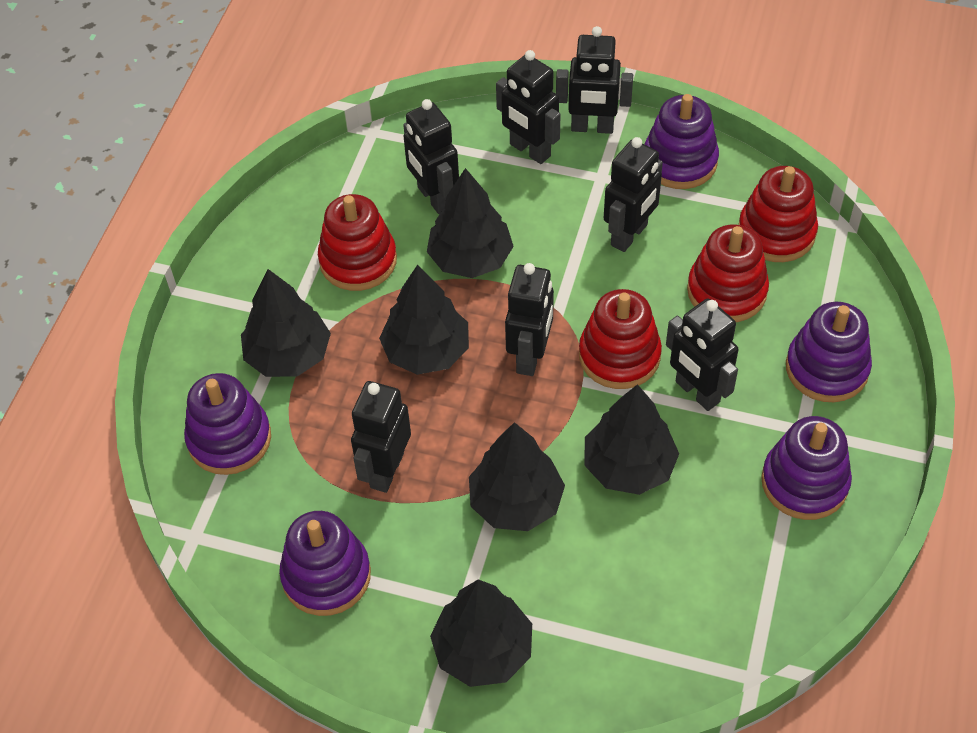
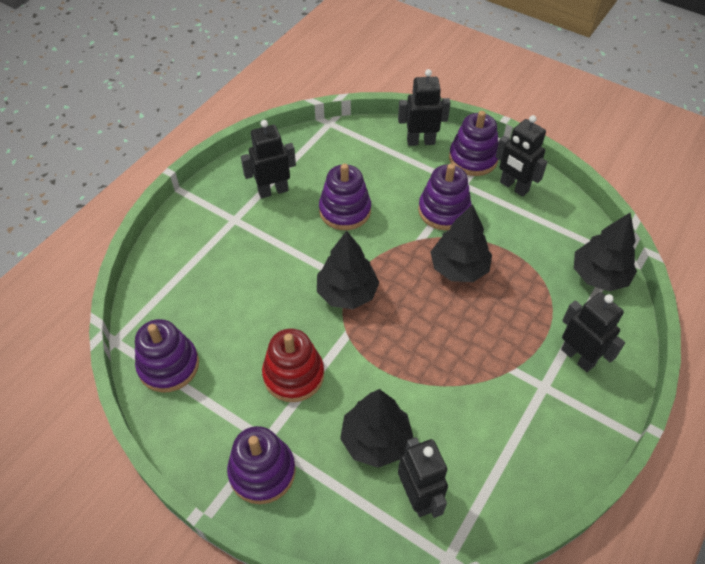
black robot: [351,381,411,493] [403,99,459,214] [496,50,561,164] [505,263,554,376] [556,26,633,134] [604,137,663,252] [666,298,739,411] = 7 -> [241,120,296,198] [398,69,450,146] [398,437,448,518] [496,115,548,197] [561,292,625,372] = 5
black tree: [241,269,331,377] [379,265,469,375] [427,168,514,278] [430,579,532,687] [469,422,565,531] [584,384,679,495] = 6 -> [317,231,379,309] [340,389,413,468] [431,204,492,282] [574,212,637,291] = 4
red stacking toy: [318,194,397,291] [579,289,662,389] [687,224,769,322] [738,166,818,262] = 4 -> [262,329,324,402] = 1

